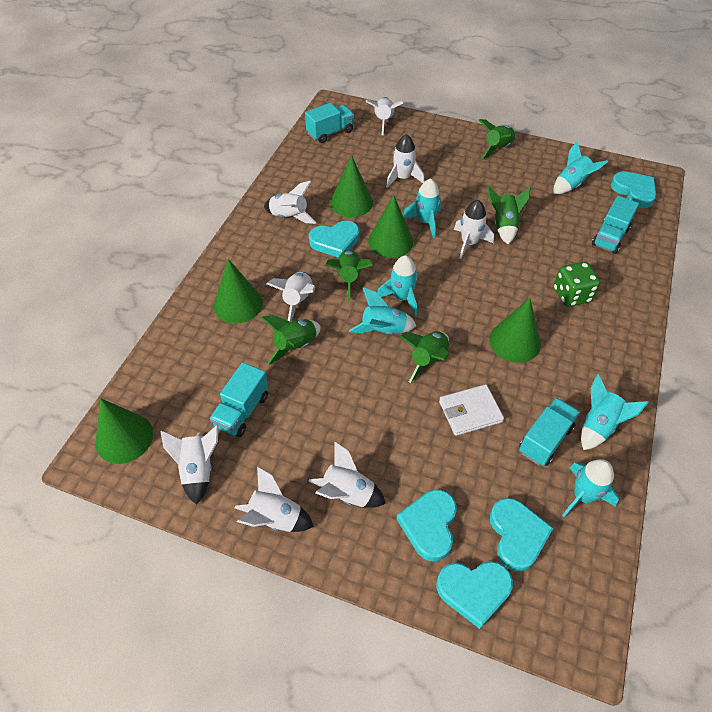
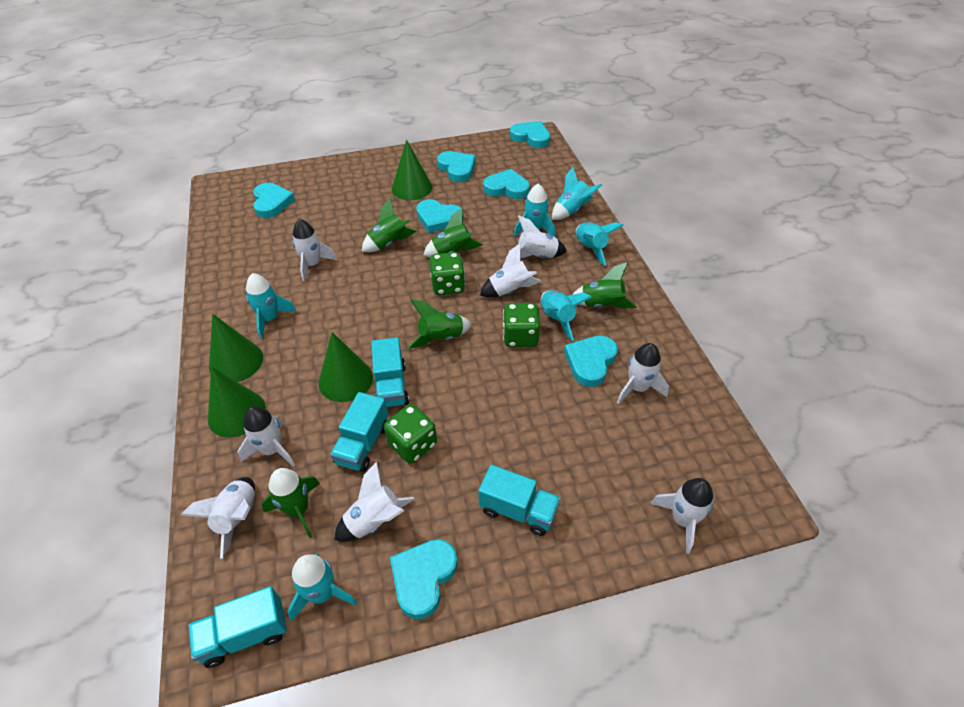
green cone: [95,398,153,464] [214,259,263,324] [330,155,373,217] [368,195,413,258] [489,298,541,363] = 5 -> [208,367,266,438] [209,314,263,382] [319,332,373,402] [392,140,432,200] = 4
green dice: [554,262,600,307] = 1 -> [384,404,437,464] [430,252,465,295] [503,303,540,347] = 3
turquoise heart: [309,221,360,258] [396,489,457,561] [436,561,513,629] [490,498,553,572] [611,171,656,208] = 5 -> [253,183,295,218] [390,539,458,619] [416,199,464,233] [437,151,476,182] [483,169,530,199] [510,121,550,148] [564,336,618,387] = 7
white wallet: [439,384,504,436] = 1 -> none = 0

